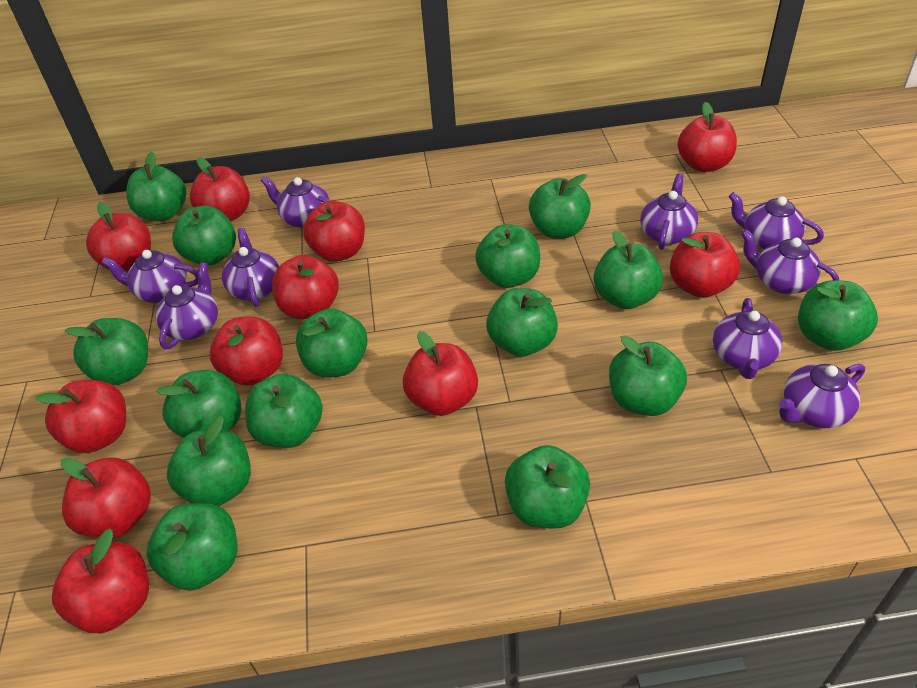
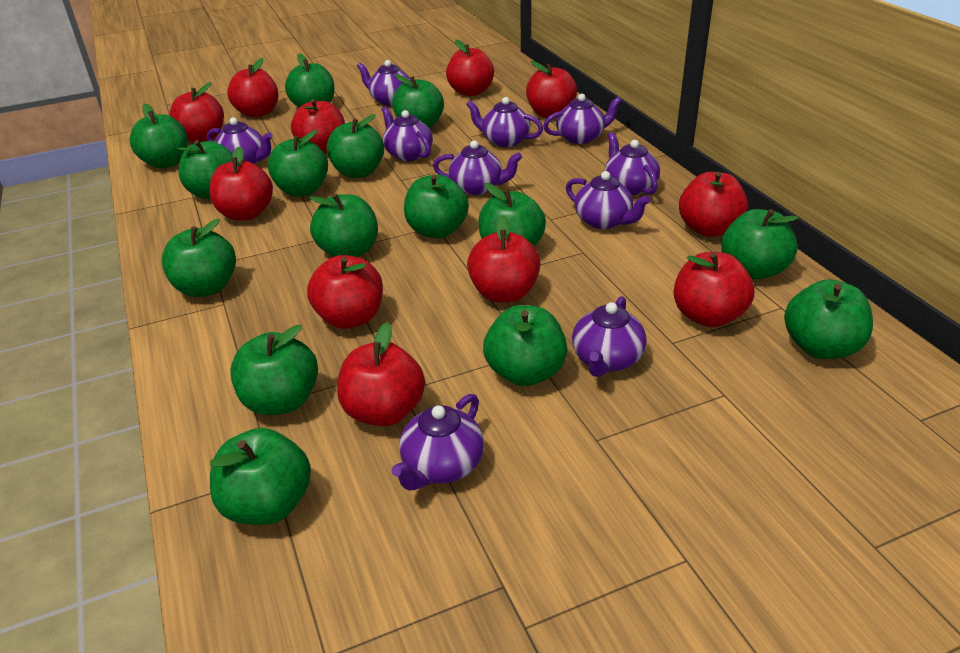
purple teapot: [102,250,198,303] [156,262,218,349] [222,228,279,307] [261,176,330,228] [640,174,698,250] [713,298,782,379] [728,192,824,250] [741,229,839,294] [779,364,865,428] = 9 -> [207,117,273,164] [357,60,411,106] [382,107,433,161] [392,394,484,490] [433,141,522,195] [466,97,543,147] [543,94,622,144] [566,171,650,229] [572,296,647,377] [605,132,660,195] = 10

